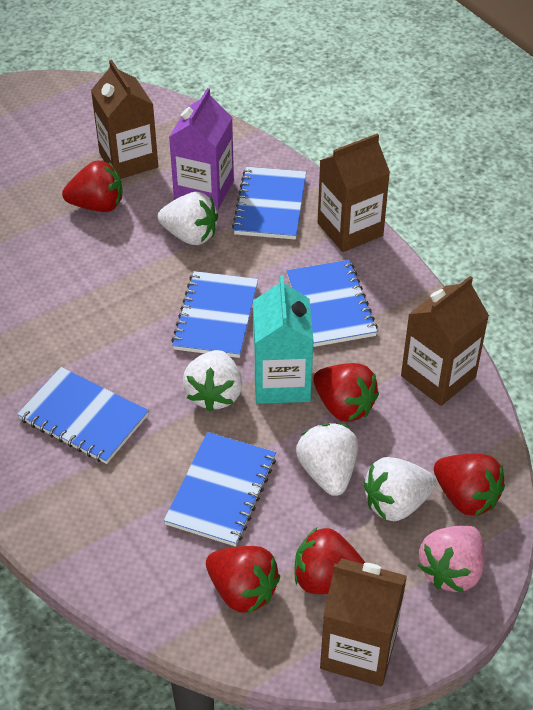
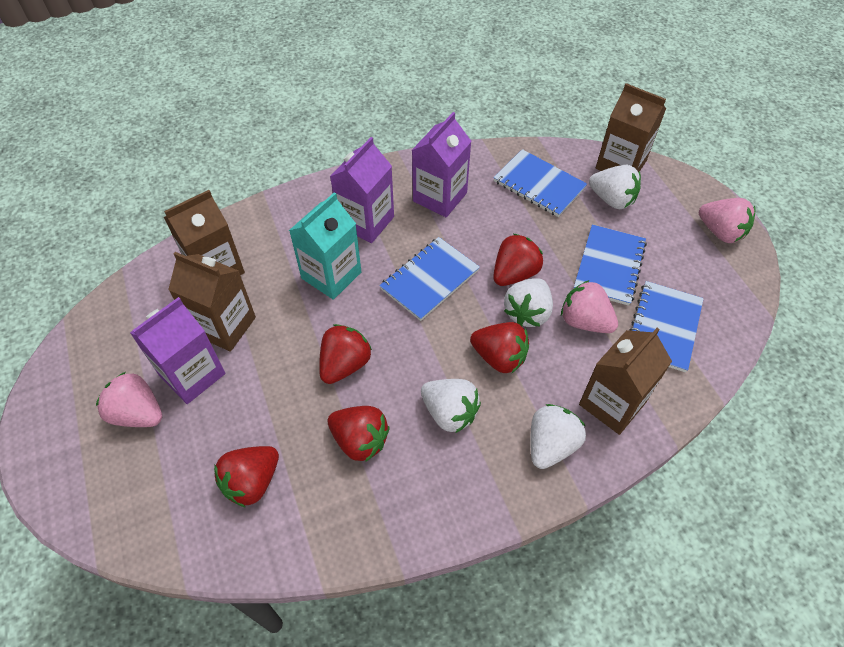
blue notebook: [17,367,149,464] [164,432,276,546] [171,271,258,358] [232,167,306,240] [287,260,378,347] = 5 -> [380,237,480,321] [493,149,587,217] [574,224,647,306] [630,281,704,372] = 4
pink strawberry: [418,525,485,593] = 1 -> [96,372,162,427] [561,280,618,333] [699,198,756,243] = 3
purple carton: [169,88,234,210] = 1 -> [130,297,225,404] [330,137,394,243] [412,112,471,217] = 3

